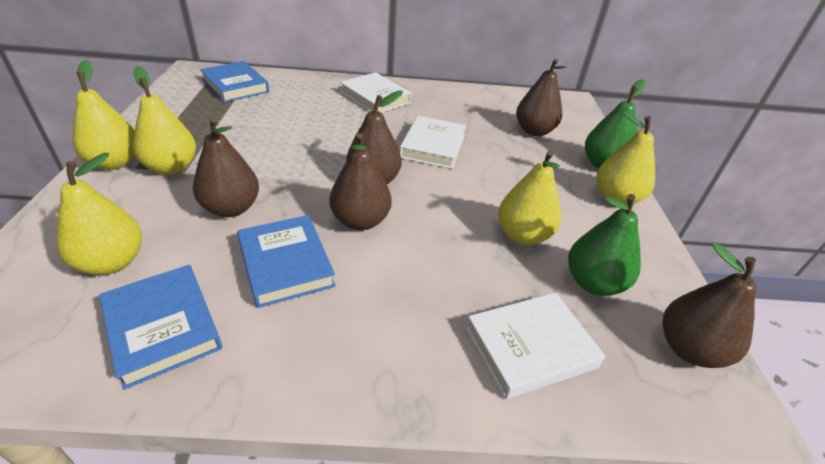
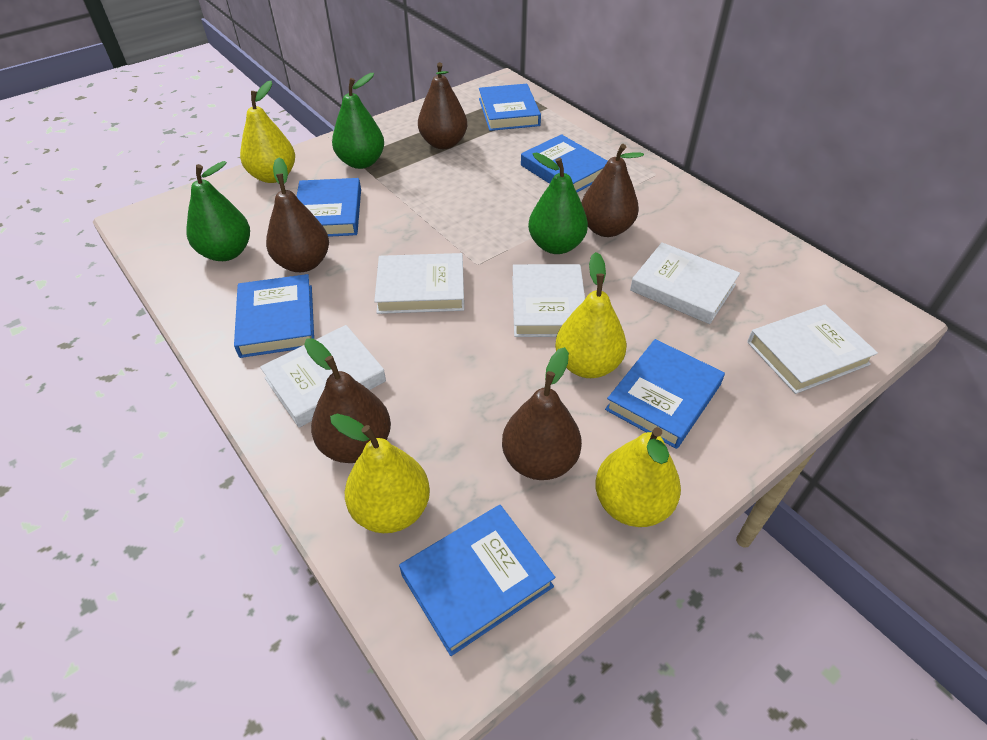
blue book: [99,265,222,390] [200,61,269,102] [237,215,336,308] = 3 -> [234,274,314,358] [296,178,361,237] [399,505,556,656] [479,84,541,131] [521,134,607,192] [605,339,725,449] = 6
green pear: [568,194,641,296] [585,79,646,169] = 2 -> [186,161,250,261] [332,73,384,169] [528,152,588,254] = 3
white book: [340,72,412,113] [400,116,466,169] [466,293,605,400] = 3 -> [260,325,386,428] [374,253,464,314] [512,264,585,337] [630,242,740,324] [747,305,878,394] = 5
yellow pear: [56,153,142,275] [72,60,135,170] [133,66,196,175] [498,150,561,245] [597,112,655,205] = 5 -> [240,81,295,183] [330,414,430,533] [555,252,627,378] [595,427,681,527] = 4

